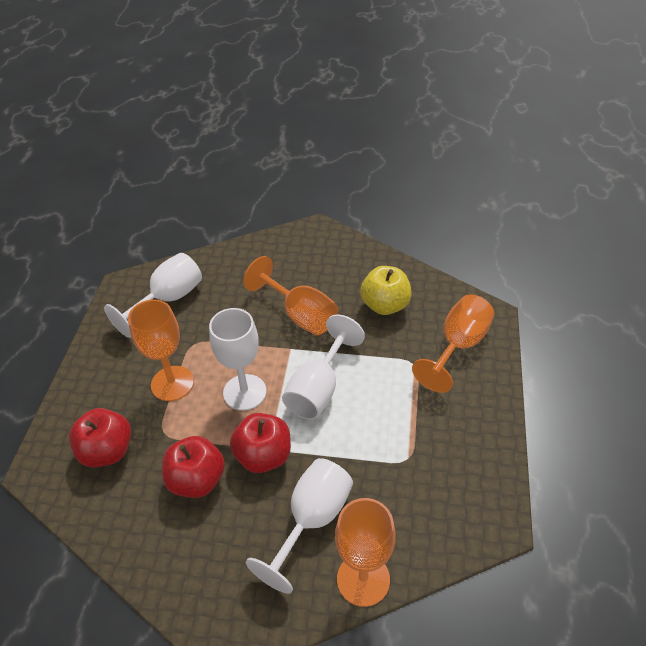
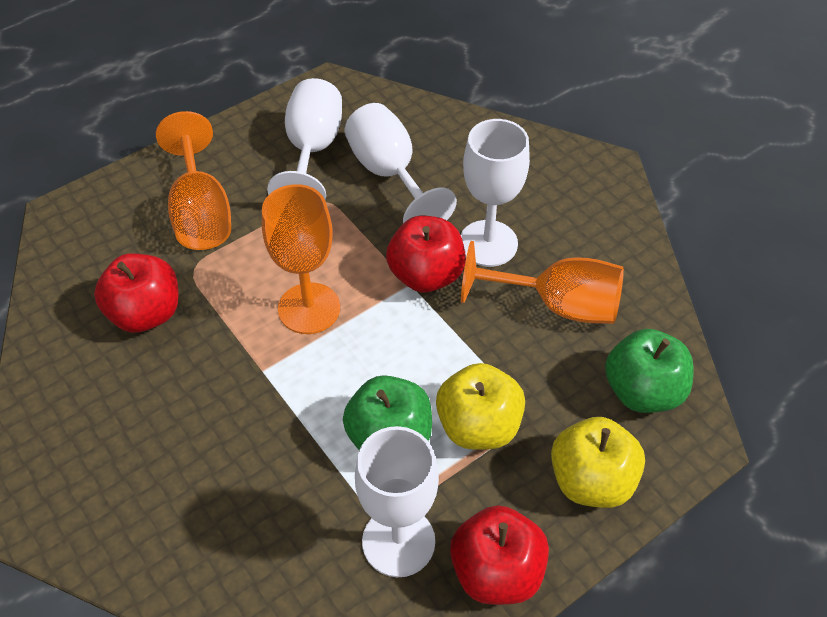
green apple: none = 0 -> [343,375,432,450] [605,329,694,413] = 2
orange goblet: [128,299,194,401] [243,256,338,335] [335,498,396,607] [412,294,495,393] = 4 -> [156,111,231,250] [262,184,340,334] [461,241,624,324] = 3
yellow apple: [360,266,412,315] = 1 -> [436,363,525,450] [551,417,645,508] = 2

